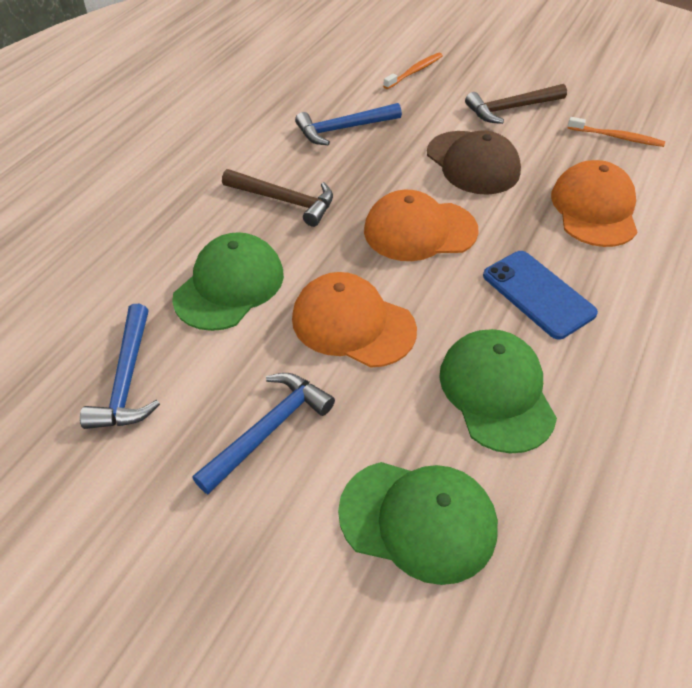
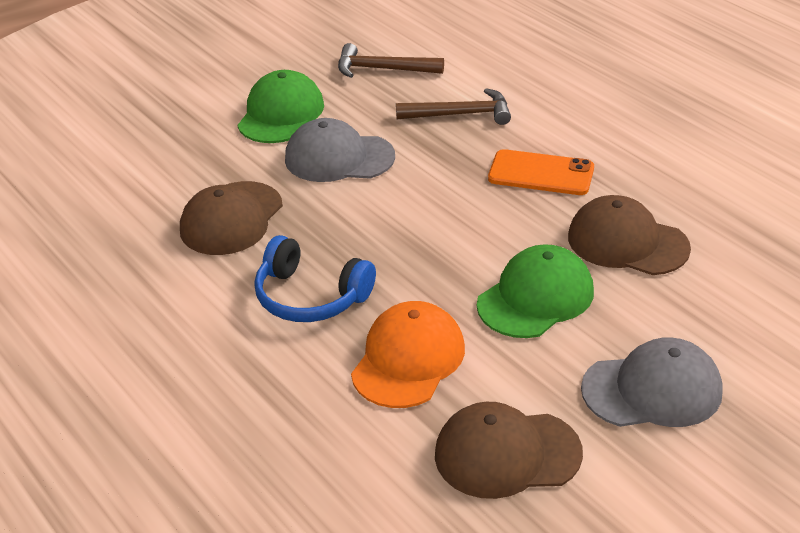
blue hammer: [80,304,160,429] [192,373,335,494] [295,103,402,145] = 3 -> none = 0
blue headphones: none = 0 -> [254,235,376,322] = 1
blue phone: [483,251,598,339] = 1 -> none = 0
brown cap: [427,130,521,195] = 1 -> [180,181,283,255] [435,402,583,499] [568,195,691,275] = 3
green cap: [172,232,284,331] [338,462,498,585] [439,329,557,454] = 3 -> [237,70,324,143] [477,244,594,338] = 2
grey cap: none = 0 -> [285,118,395,182] [581,337,723,427] = 2
orange cap: [292,272,417,368] [364,190,479,261] [551,160,637,247] = 3 -> [351,301,465,408] = 1
orange phone: none = 0 -> [488,149,594,195] = 1
orange toothbrush: [383,53,443,89] [567,117,665,147] = 2 -> none = 0

